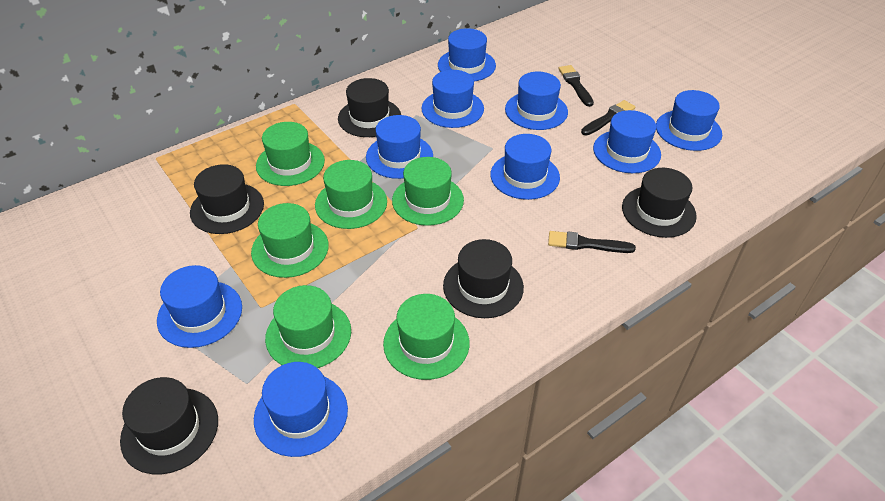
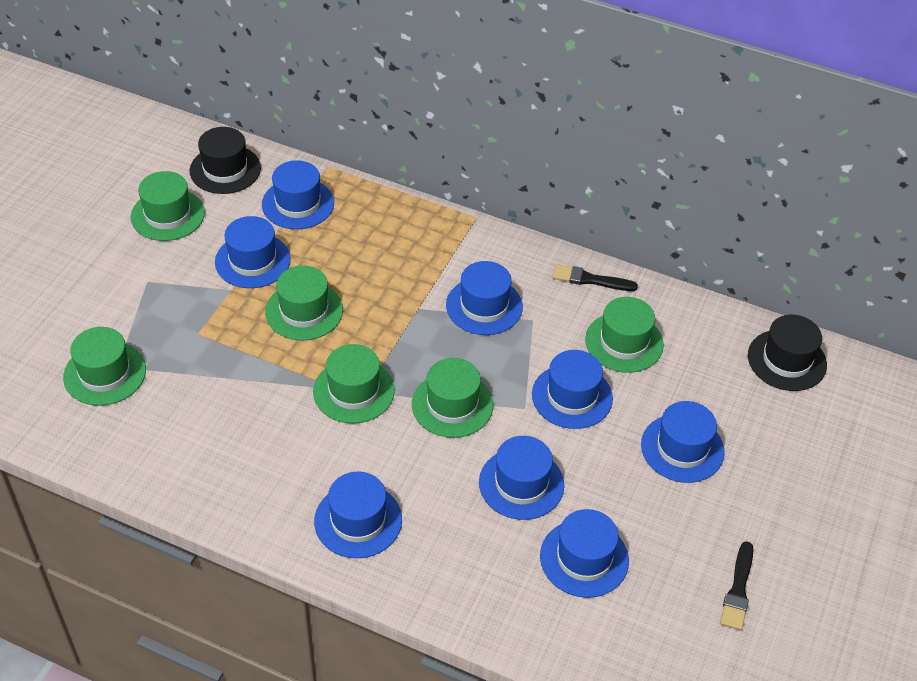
black brush: [548,231,636,253] [559,65,594,107] [581,100,635,135] = 3 -> [553,264,638,291] [720,541,753,630] = 2
black hat: [120,377,218,474] [190,164,264,234] [338,78,401,137] [443,239,524,318] [622,168,697,238] = 5 -> [190,127,261,194] [748,315,827,391] = 2
blue hat: [157,265,242,348] [254,362,348,457] [366,115,433,179] [422,70,484,128] [438,28,496,81] [490,134,560,200] [505,72,568,130] [593,110,661,173] [656,90,722,151] = 9 -> [215,216,291,288] [262,160,334,229] [314,472,402,558] [446,261,523,335] [479,436,564,520] [532,350,613,429] [540,509,629,598] [641,401,725,483] = 8

